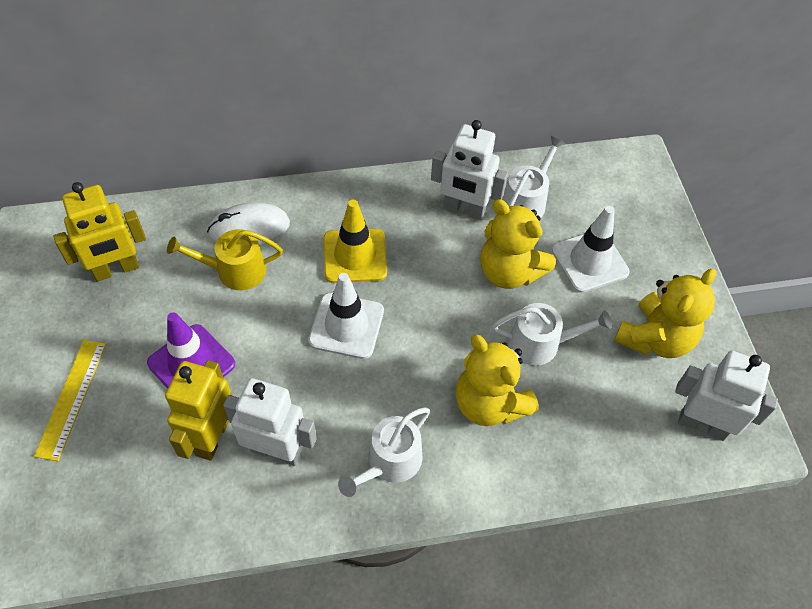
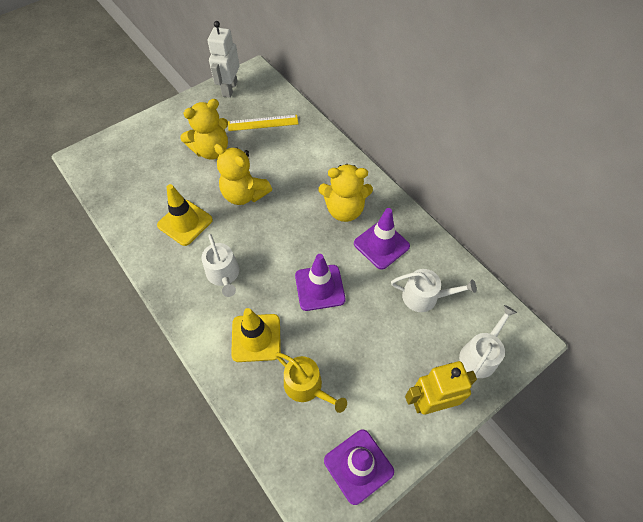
purple traffic cone: [147,312,235,389] = 1 -> [295,254,345,311] [324,430,394,505] [354,208,410,270] = 3
white mouse: [207,202,290,245] = 1 -> none = 0
white robot: [223,378,317,466] [431,120,508,220] [675,351,778,441] = 3 -> [207,21,240,98] = 1
white traffic cone: [308,273,384,359] [552,206,630,293] = 2 -> none = 0
yellow robot: [54,182,146,281] [165,360,232,461] = 2 -> [405,361,477,415] = 1
yellow traffic cone: [323,200,387,283] = 1 -> [157,184,213,246] [231,308,281,362] = 2

